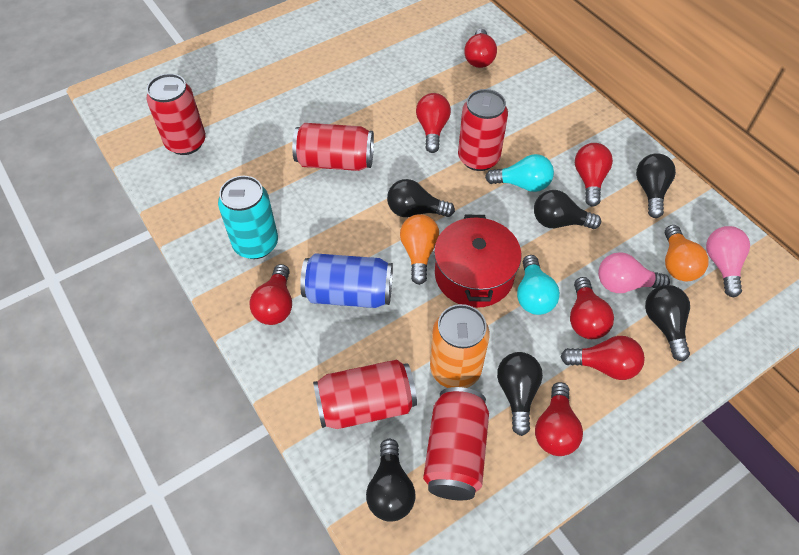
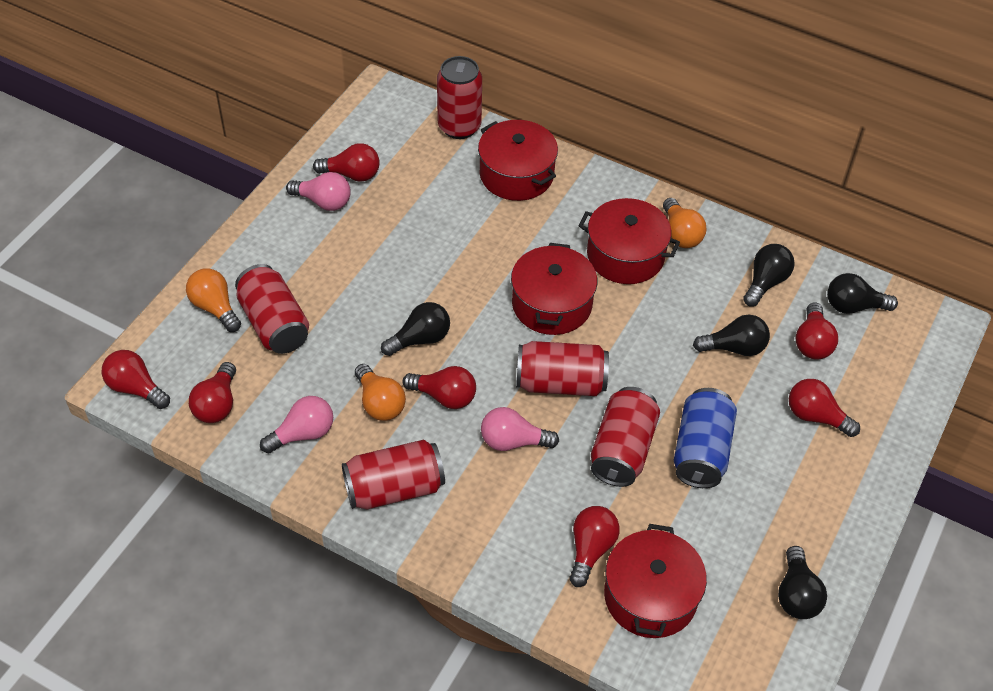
black light bulb: [366,439,415,522] [387,179,455,217] [497,352,543,436] [534,190,601,229] [636,153,676,218] [645,285,690,361] = 6 -> [381,302,450,356] [693,315,770,356] [743,244,795,307] [778,546,827,619] [827,273,898,314] = 5
orange can: [430,304,490,388] = 1 -> none = 0
orange light bulb: [400,214,439,285] [665,225,709,282] = 2 -> [186,268,241,332] [355,364,406,421] [663,198,707,248] = 3
pink light bulb: [598,252,670,293] [706,226,750,297] = 2 -> [260,396,333,454] [286,172,351,211] [481,407,559,451] = 3
red pot: [434,215,521,308] = 1 -> [478,120,558,201] [511,243,597,335] [578,198,680,284] [604,524,707,638] = 4
turquoise can: [218,176,278,259] = 1 -> none = 0
turquoise light bulb: [485,154,554,192] [517,255,560,315] = 2 -> none = 0

